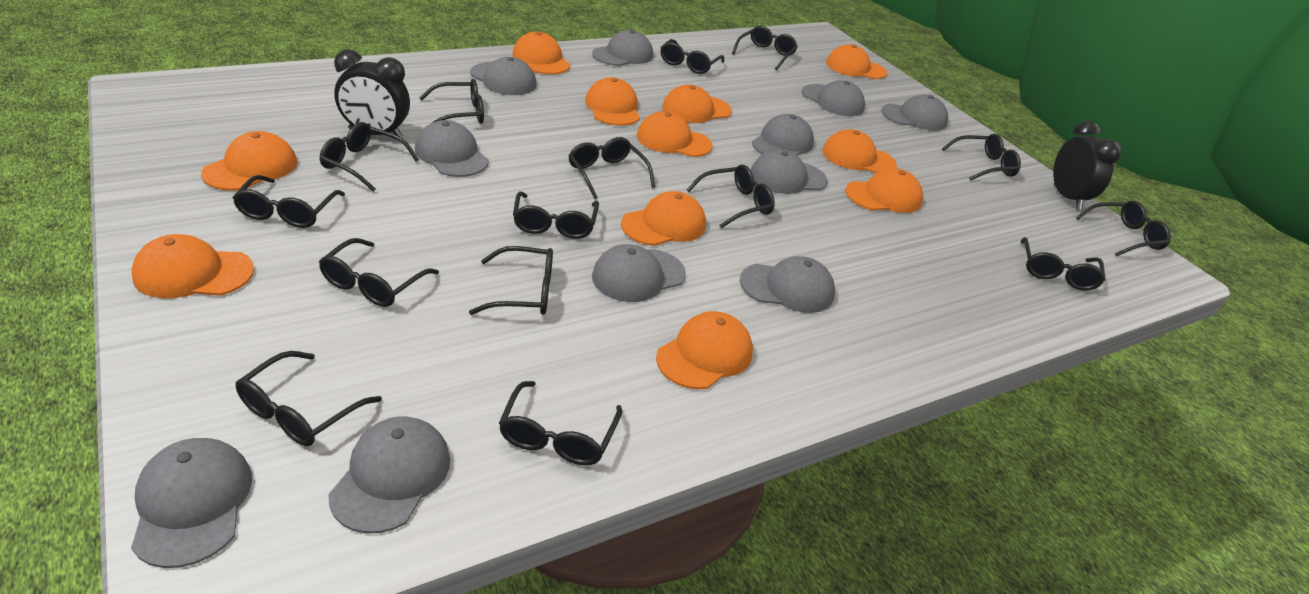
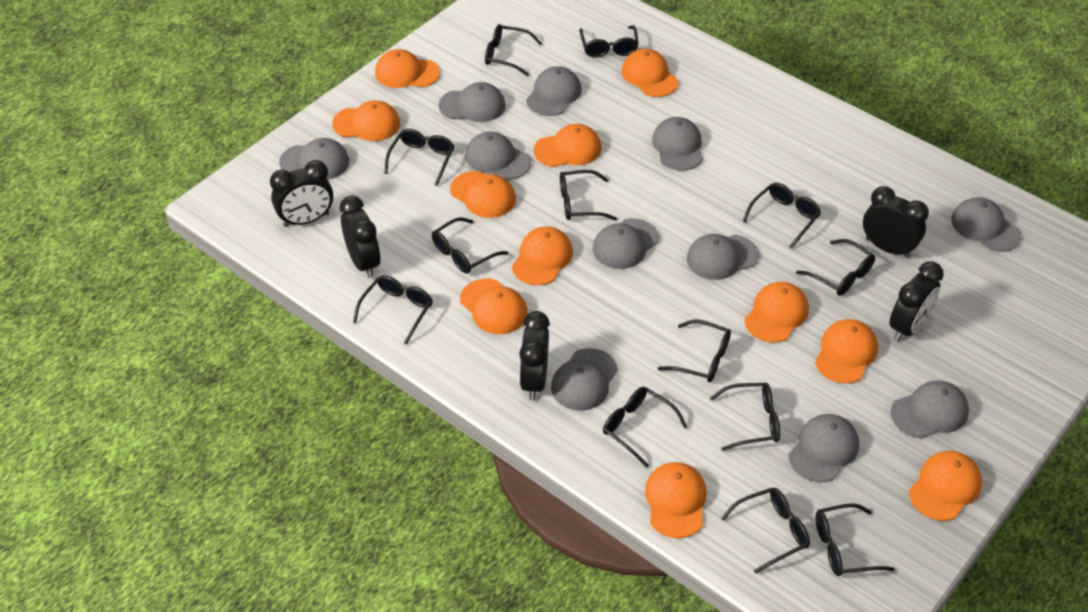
black clock: [334,50,410,138] [1053,121,1122,210] = 2 -> [270,160,333,227] [340,196,381,278] [519,311,550,400] [863,186,929,258] [889,261,944,342] = 5
black glasses: [233,175,345,228] [236,351,382,446] [319,122,419,192] [319,238,439,307] [420,79,484,124] [469,246,553,315] [499,381,622,465] [513,191,599,239] [568,137,655,199] [661,39,724,74] [687,164,775,229] [732,26,798,70] [942,134,1021,181] [1020,237,1105,291] [1076,201,1171,256] = 15 -> [353,275,433,345] [384,129,454,186] [432,217,509,274] [485,24,542,76] [560,170,617,220] [579,26,639,58] [603,387,687,468] [658,319,731,382] [710,383,780,451] [721,488,810,573] [742,183,821,249] [796,239,875,296] [816,503,895,576] = 13

